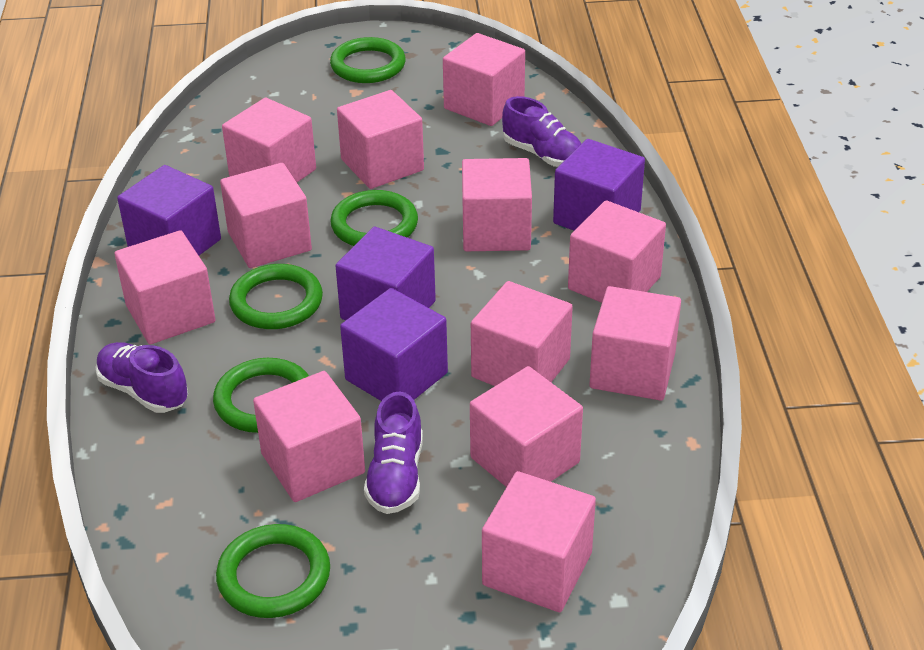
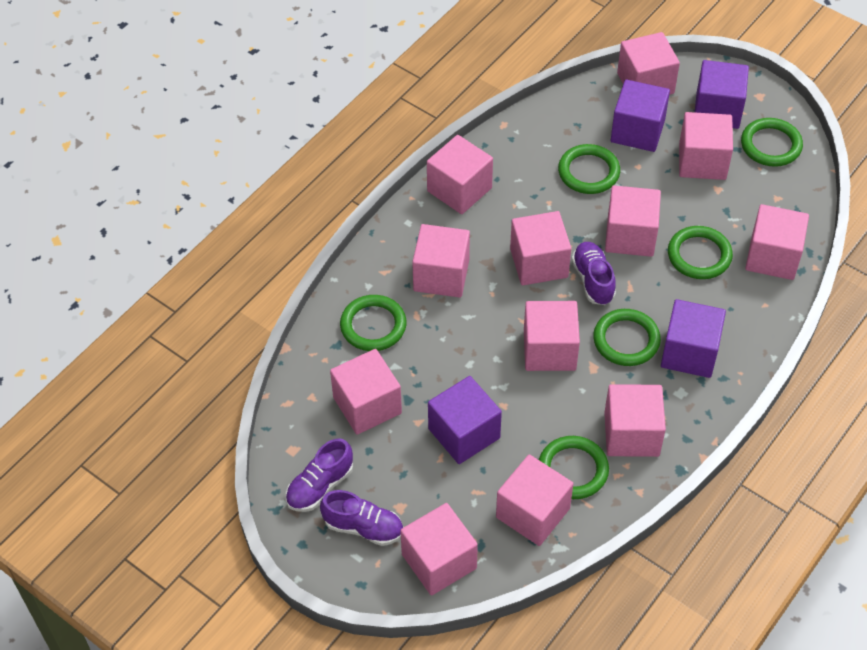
green ring: [213,358,309,433] [216,524,330,618] [229,264,323,329] [330,37,406,83] [330,190,418,246] = 5 -> [340,295,406,351] [539,436,609,499] [558,144,620,194] [593,309,661,366] [668,226,733,279] [741,118,803,167] = 6

